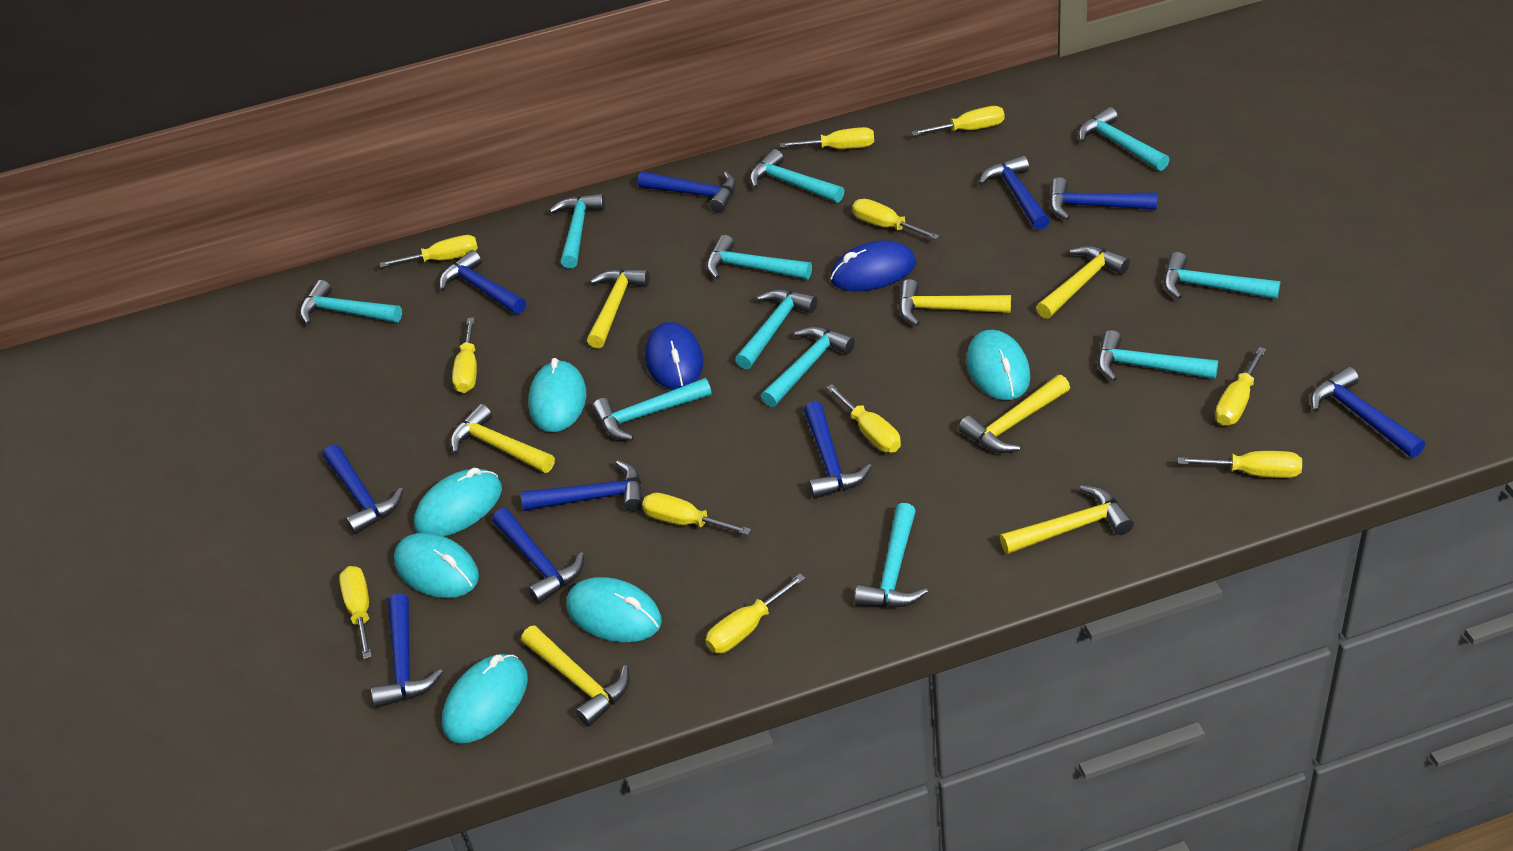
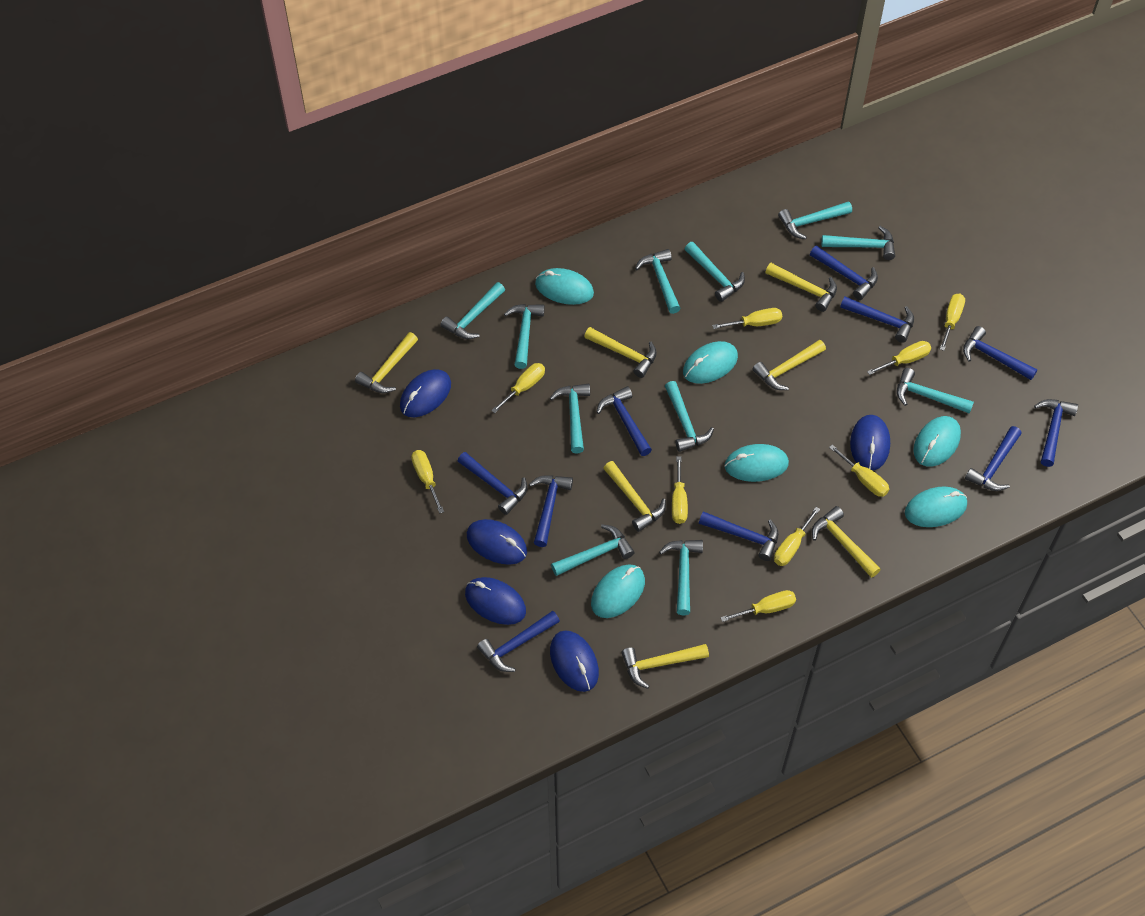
blue mouse: [645,322,704,390] [830,240,916,291] = 2 -> [400,369,451,417] [465,577,526,625] [467,519,527,565] [550,630,599,692] [850,415,890,471] = 5
yellow screwdriver: [339,566,372,659] [380,235,478,267] [452,318,477,393] [642,493,751,535] [706,574,805,653] [780,127,874,149] [826,384,901,453] [852,199,940,240] [911,106,1005,136] [1178,451,1302,478] [1215,347,1266,426] = 11 -> [411,450,444,513] [491,363,545,413] [672,456,688,524] [712,308,782,329] [720,590,796,622] [774,507,820,566] [829,444,889,497] [867,341,931,375] [940,294,965,351] = 9

